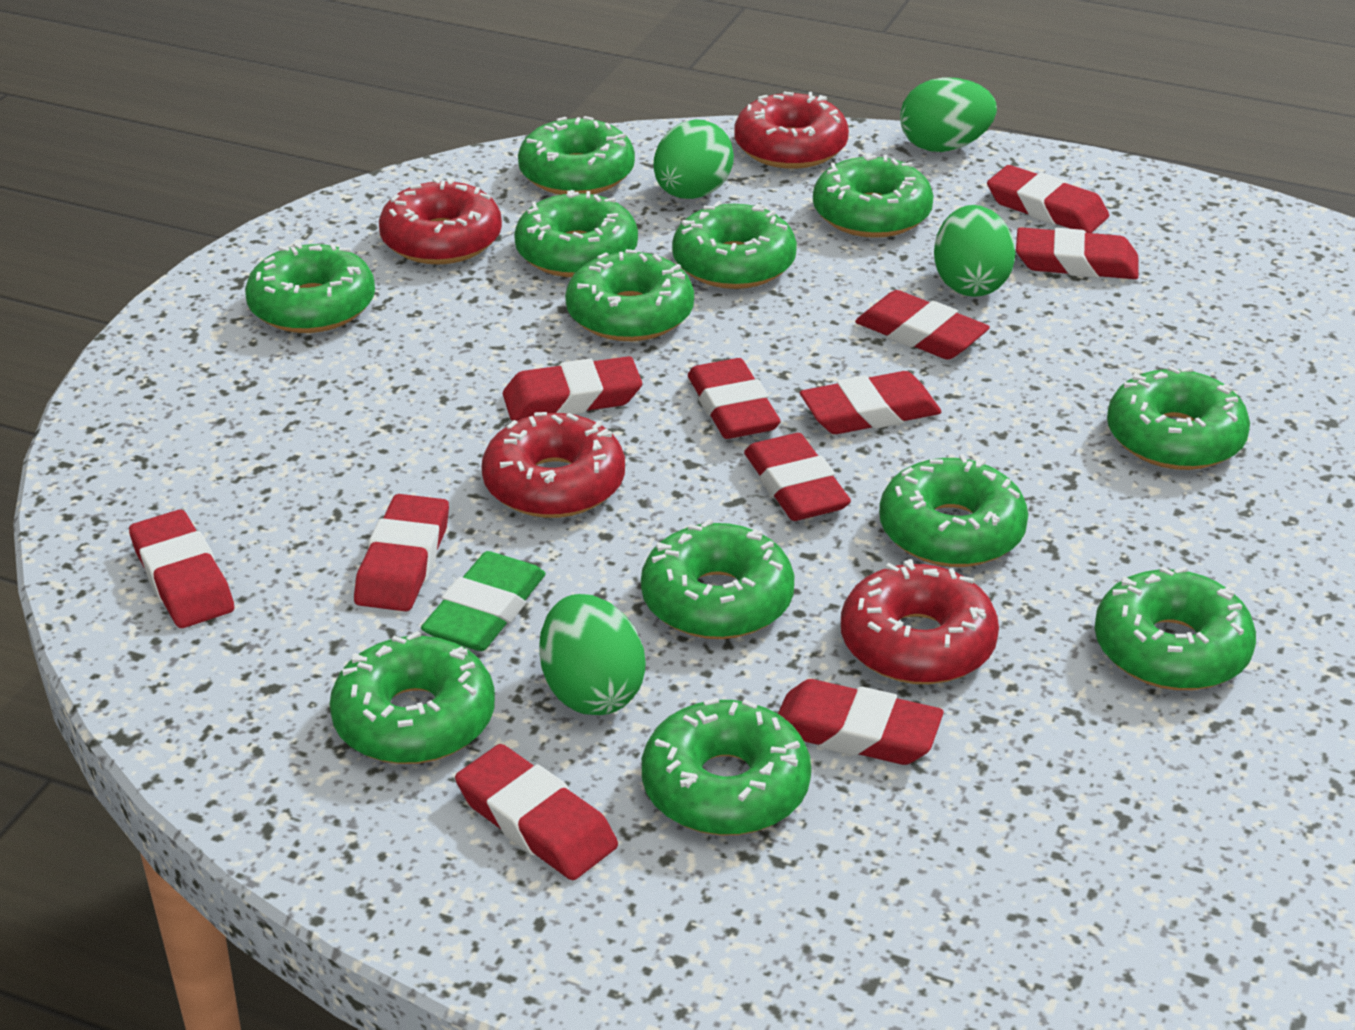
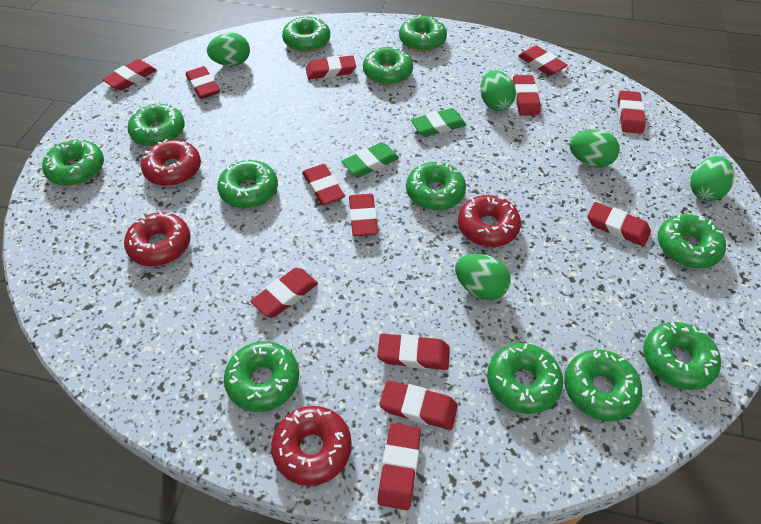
green egg: [539,594,645,715] [653,119,734,199] [900,78,997,152] [934,205,1015,297] = 4 -> [207,32,250,66] [455,254,510,300] [480,70,516,111] [569,129,620,168] [690,156,735,201] = 5
green eraser: [421,551,545,651] = 1 -> [341,142,399,177] [411,108,466,137] = 2
red eraser: [129,510,234,628] [354,494,449,611] [455,744,618,880] [503,356,642,421] [688,358,781,439] [744,433,851,521] [778,679,944,765] [800,371,941,434] [855,290,990,360] [987,165,1109,233] [1016,227,1139,279] = 11 -> [102,59,157,91] [186,66,220,99] [250,268,318,317] [302,164,345,205] [306,55,356,79] [349,194,378,236] [377,334,450,370] [377,423,421,510] [379,380,458,430] [513,75,541,116] [518,45,568,76] [587,202,651,247] [618,91,646,134] = 13

